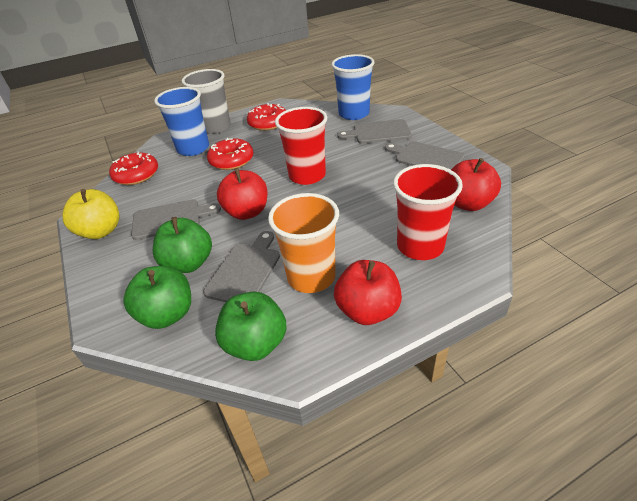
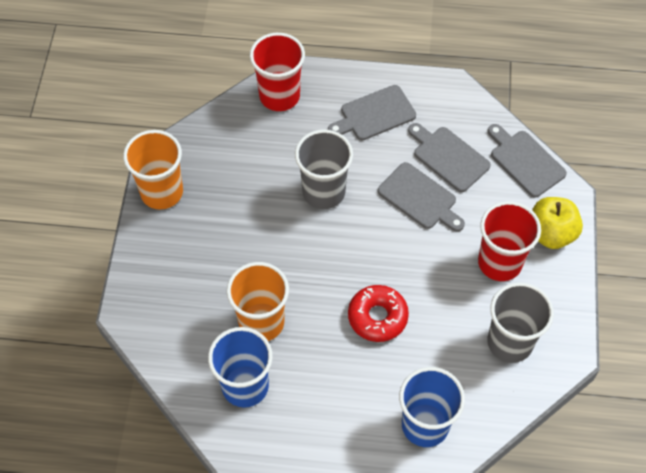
green apple: [123,266,191,329] [153,217,212,273] [215,292,287,361] = 3 -> none = 0
grey cup: [182,69,231,134] = 1 -> [295,130,353,209] [487,282,554,363] = 2
orange cup: [268,193,339,293] = 1 -> [123,130,183,210] [227,262,289,341] = 2
red apple: [217,168,267,220] [334,260,402,325] [451,158,501,211] = 3 -> none = 0
red donut: [109,152,158,185] [207,138,254,170] [247,103,286,131] = 3 -> [348,285,409,342] = 1

